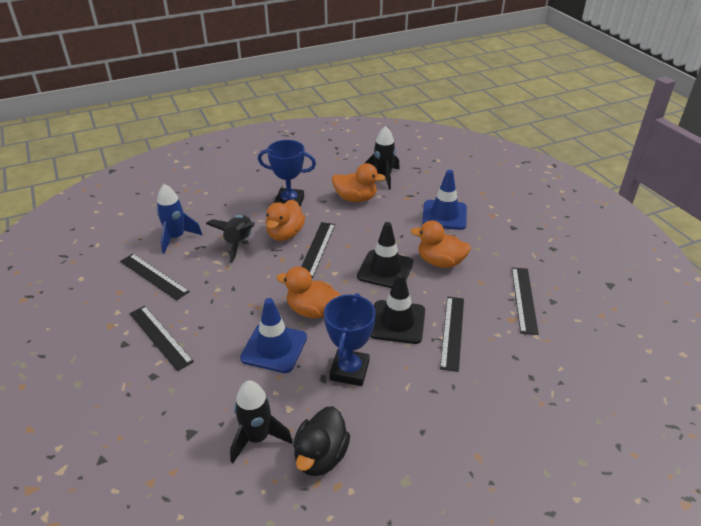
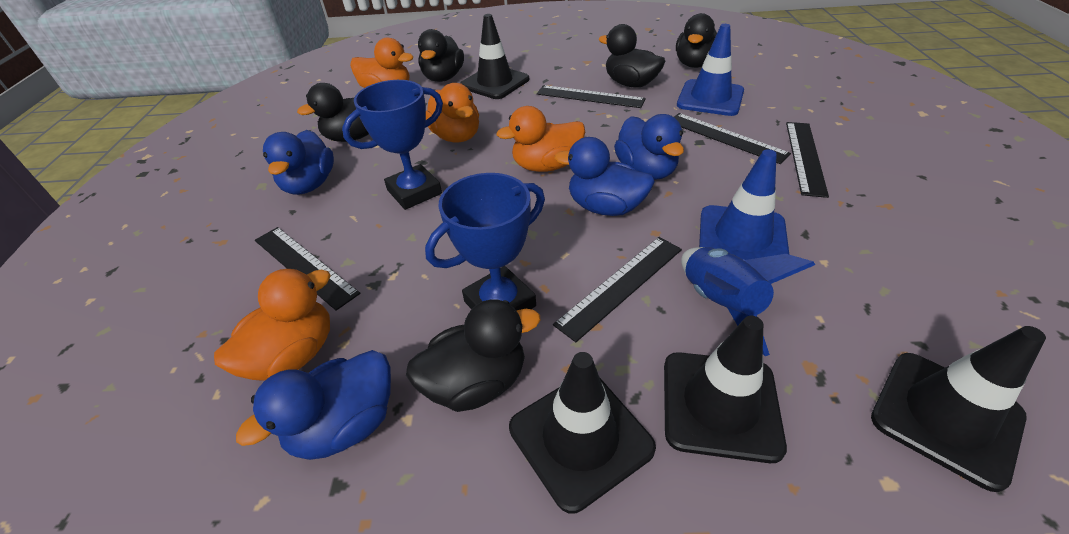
black duck: [293,406,350,476] = 1 -> [297,83,369,142] [406,300,541,412] [418,29,464,82] [598,24,665,88] [676,13,717,68] = 5
black rocket: [206,215,255,263] [230,380,293,463] [364,126,400,190] = 3 -> none = 0
black traffic cone: [357,222,413,288] [370,273,425,344] = 2 -> [461,14,529,99] [509,352,656,513] [664,316,787,463] [871,326,1046,492] = 4
blue duck: none = 0 -> [236,350,391,460] [263,130,334,195] [554,137,655,216] [614,114,684,180] = 4

